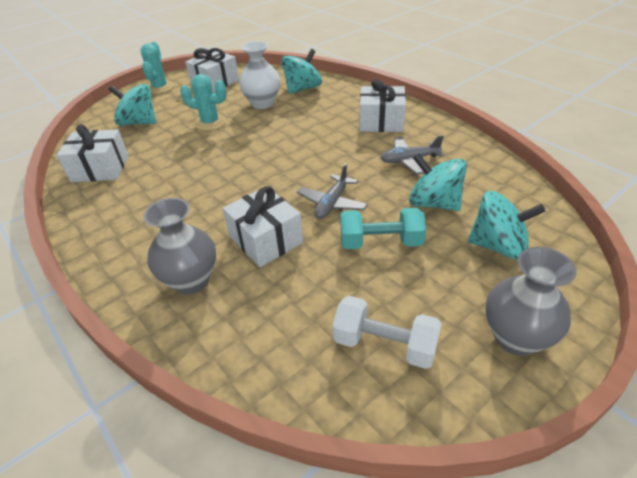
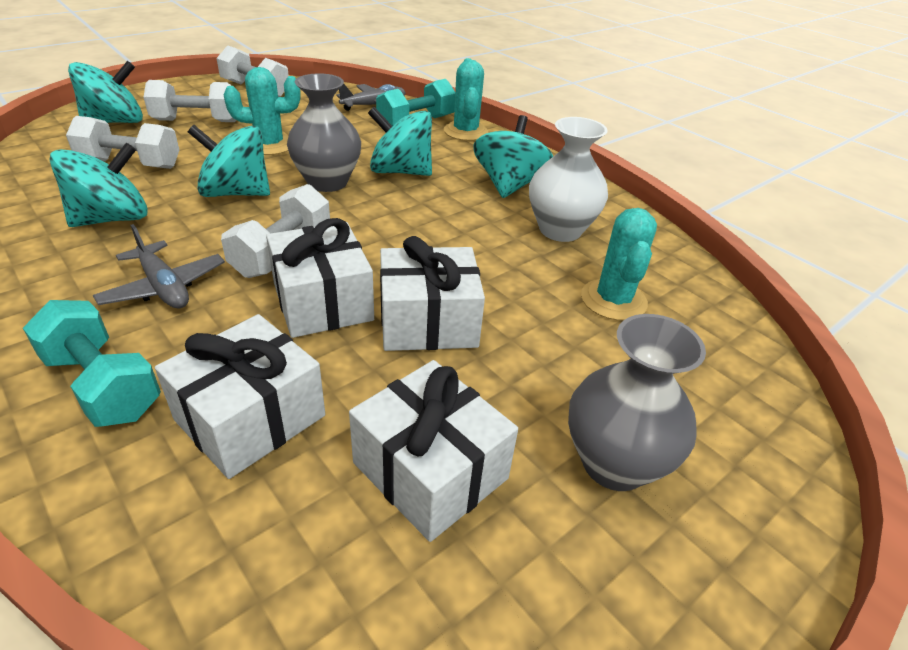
turquoise cactus: [141,42,174,94] [180,74,227,131] = 2 -> [224,67,300,155] [444,58,488,141] [581,208,657,321] = 3
turquoise dumbbell: [340,208,426,249] = 1 -> [23,300,161,427] [376,79,455,126] = 2
turquoise spinning top: [108,84,156,126] [281,49,322,94] [409,153,467,211] [468,191,545,260] = 4 -> [49,143,148,227] [68,61,143,123] [188,125,270,197] [368,107,432,176] [474,115,553,198] = 5
white dumbbell: [332,296,442,369] = 1 -> [66,116,179,169] [143,80,237,122] [216,45,289,97] [221,184,330,278] = 4

